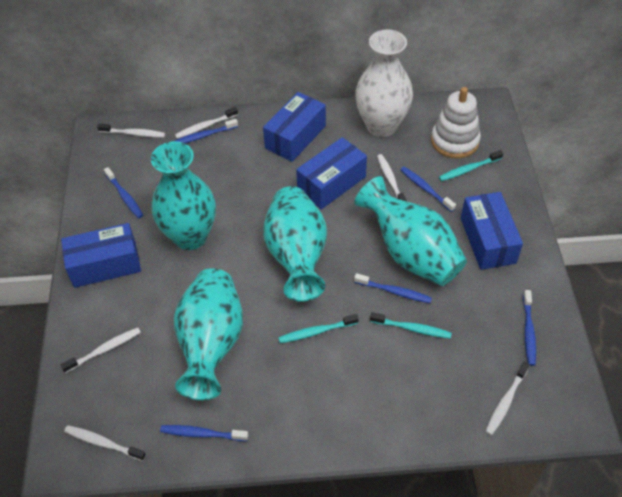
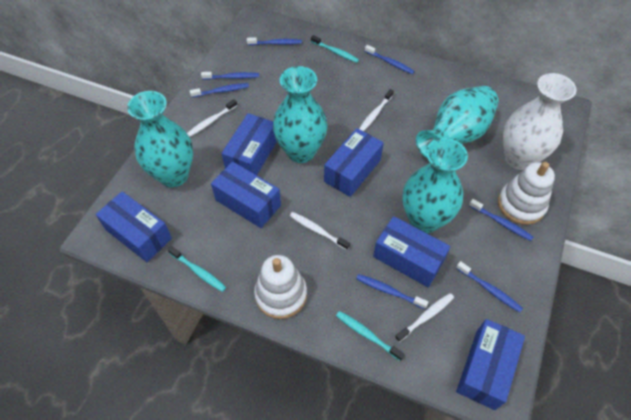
blue box: [61,223,141,288] [263,92,326,162] [296,137,367,209] [461,192,523,270] = 4 -> [96,191,172,262] [211,161,281,228] [221,113,277,175] [324,128,384,197] [373,216,451,287] [456,319,525,410] = 6
blue toothbrush: [104,167,143,218] [160,425,248,441] [175,119,238,144] [354,273,432,303] [400,167,456,212] [523,290,536,366] = 6 -> [190,83,249,98] [201,72,259,80] [247,37,302,45] [356,274,428,309] [365,45,414,74] [456,261,523,313] [469,199,533,241] = 7
white stacking toy: [431,87,481,158] = 1 -> [254,255,307,319] [498,162,555,225] = 2
white toothbrush: [61,328,141,373] [64,425,146,461] [97,123,165,137] [175,107,238,139] [377,154,407,201] [485,361,530,436] = 6 -> [187,99,237,137] [290,212,350,250] [359,89,394,131] [395,293,454,342] = 4

